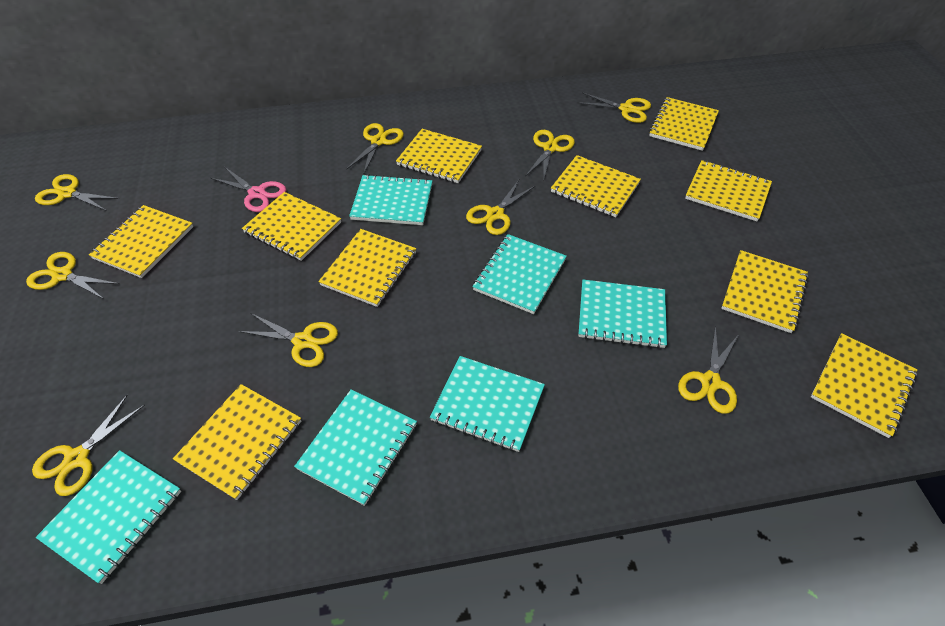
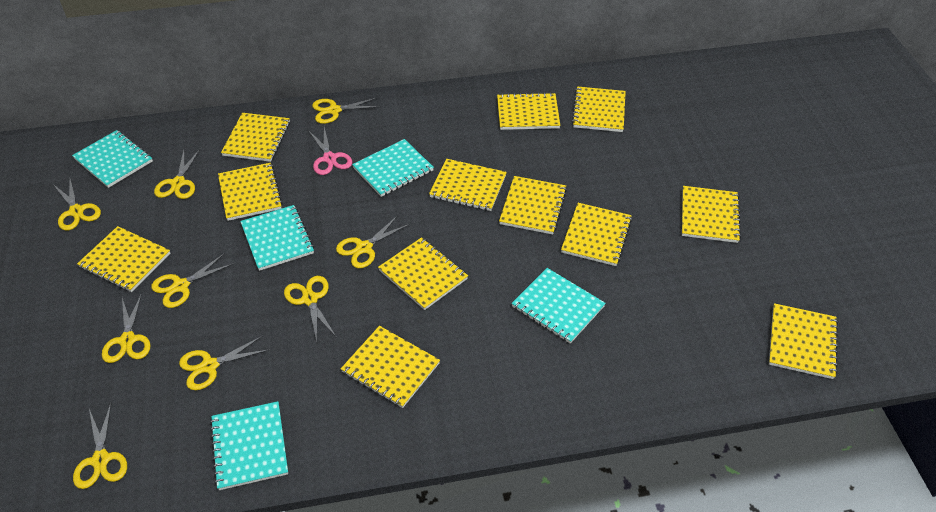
turquoise notebook: [36,450,181,584] [294,389,417,506] [349,174,432,225] [430,356,545,452] [472,234,567,314] [578,280,667,348] = 6 -> [72,130,153,188] [210,401,288,490] [240,205,314,271] [352,139,434,197] [511,268,606,344] = 5
yellow notebook: [89,205,193,278] [173,384,301,500] [242,192,341,261] [318,229,416,307] [396,129,482,183] [551,155,641,217] [649,97,719,151] [685,160,772,221] [721,250,809,333] [811,333,918,438] = 10 -> [77,226,170,292] [218,163,283,221] [221,113,290,162] [341,326,440,408] [378,237,468,310] [429,159,507,211] [497,92,560,130] [499,176,567,234] [561,203,632,266] [572,86,626,132] [682,186,741,243] [769,303,838,379] = 12

